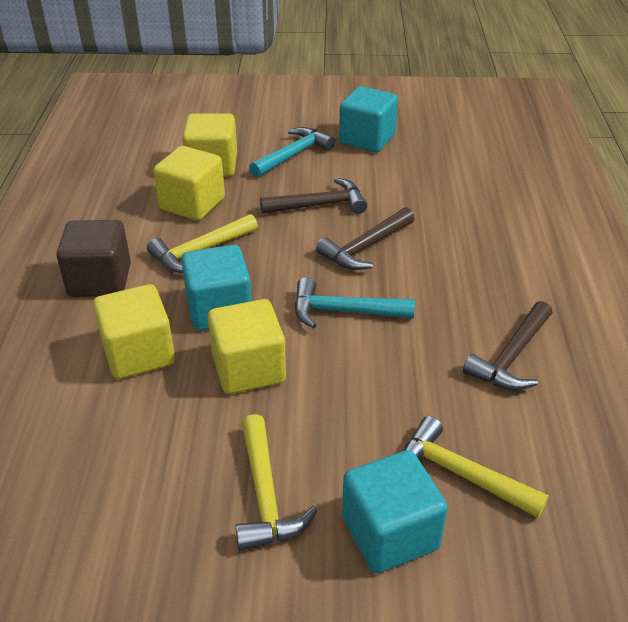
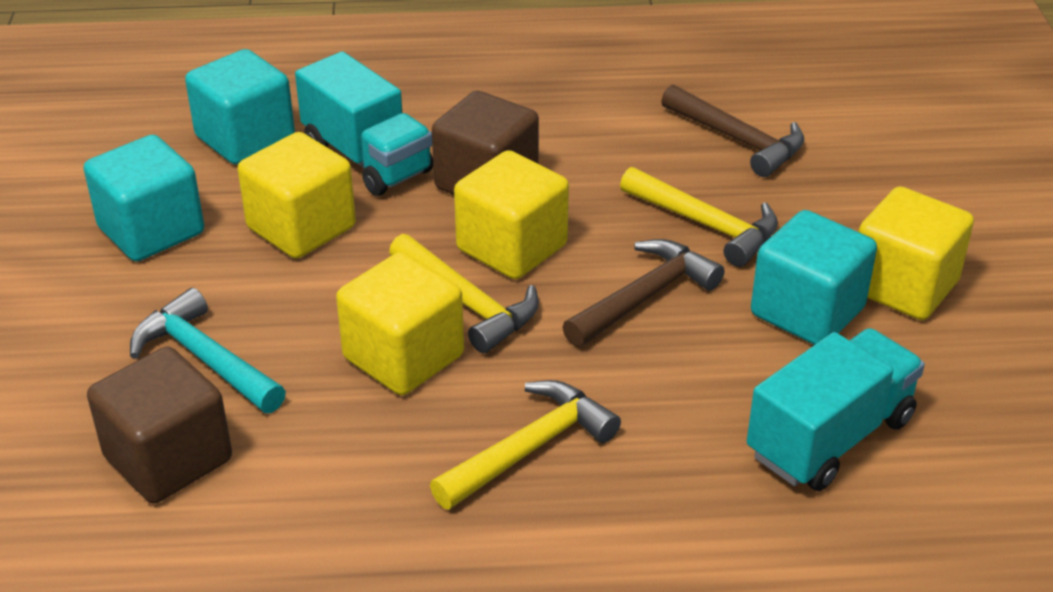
brown cube: [56,220,131,297] = 1 -> [87,346,232,503] [432,91,539,195] = 2
brown hammer: [260,178,367,214] [316,207,415,270] [463,301,552,390] = 3 -> [562,239,725,347] [661,84,804,177] = 2
turquoise hammer: [249,127,335,178] [295,277,415,329] = 2 -> [130,288,286,413] = 1
turquoise truck: none = 0 -> [295,51,433,196] [747,328,925,491] = 2

